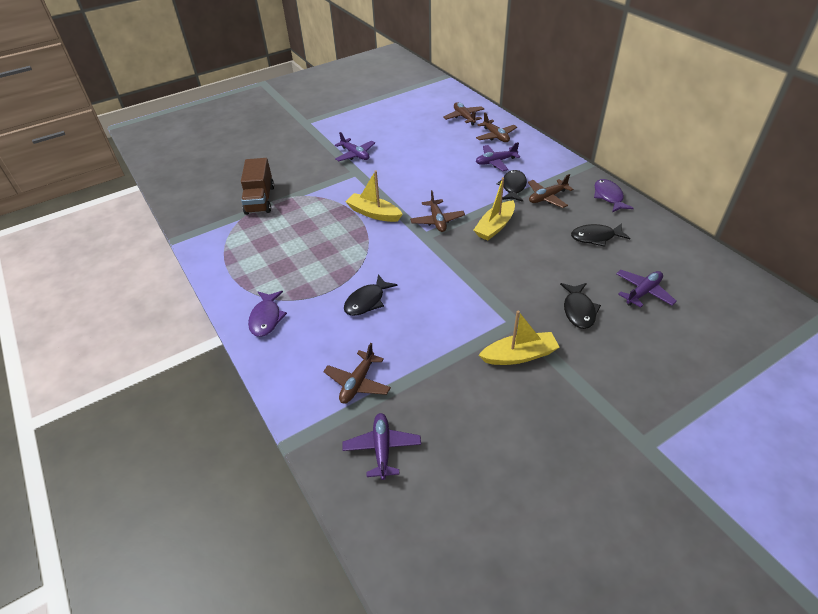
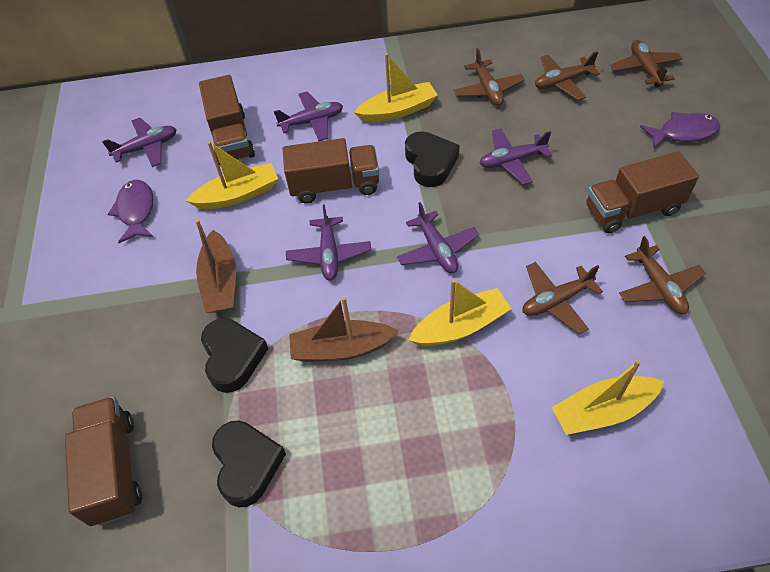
black fish: [344,274,398,316] [497,170,527,202] [560,283,601,329] [571,223,630,247] = 4 -> none = 0
black heart: none = 0 -> [201,318,269,393] [212,421,286,508] [405,131,459,187] = 3
brown boat: none = 0 -> [195,219,236,313] [289,297,399,362] = 2
brown truck: [241,158,274,215] = 1 -> [65,397,142,526] [199,75,255,165] [283,138,379,204] [586,151,699,233] = 4
purple plane: [335,132,375,161] [342,413,421,480] [476,142,520,171] [616,270,677,308] = 4 -> [102,118,177,167] [274,91,343,141] [286,204,371,280] [397,202,479,273] [479,128,552,185] = 5
yellow boat: [345,170,403,222] [474,177,515,241] [479,311,560,365] = 3 -> [186,141,278,209] [354,53,438,122] [408,279,511,346] [551,360,664,435] = 4

